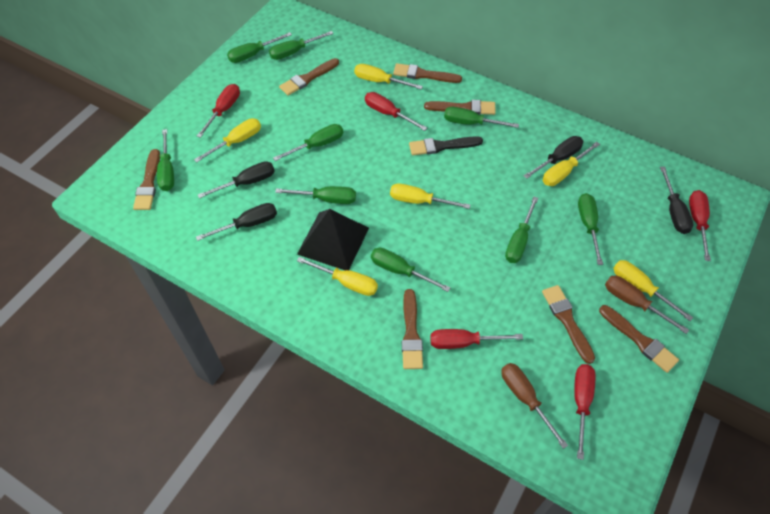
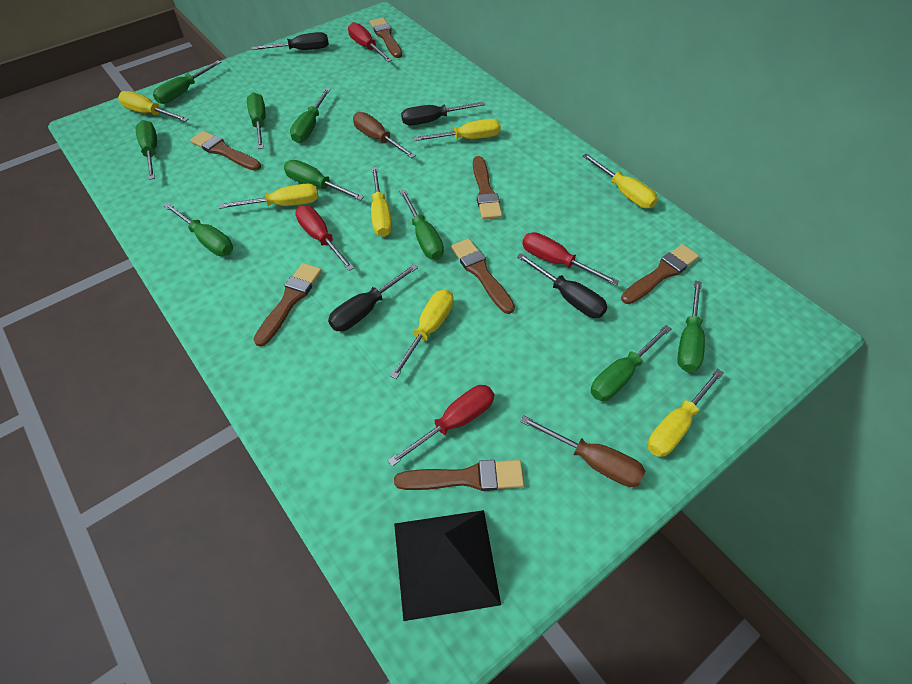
black brush: [409,136,483,155] = 1 -> none = 0
red screwdriver: [197,84,240,138] [365,92,427,131] [430,329,523,349] [574,364,595,460] [689,190,711,261] = 5 -> [295,205,354,271] [348,22,392,62] [387,385,494,467] [522,232,619,286] = 4
yellow screwdriver: [194,118,261,162] [297,257,378,296] [354,64,423,89] [390,183,470,209] [543,142,600,186] [613,260,693,321] = 6 -> [118,91,189,122] [219,184,318,209] [371,167,392,237] [390,290,454,379] [414,119,501,141] [582,153,658,208] [647,368,724,457] = 7

